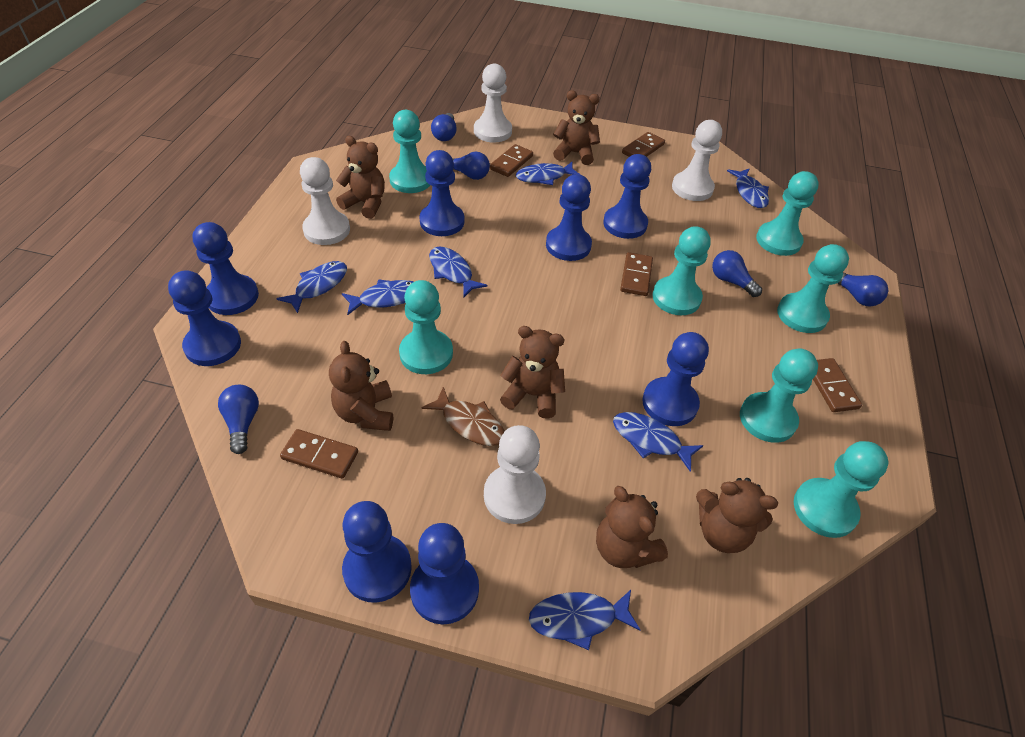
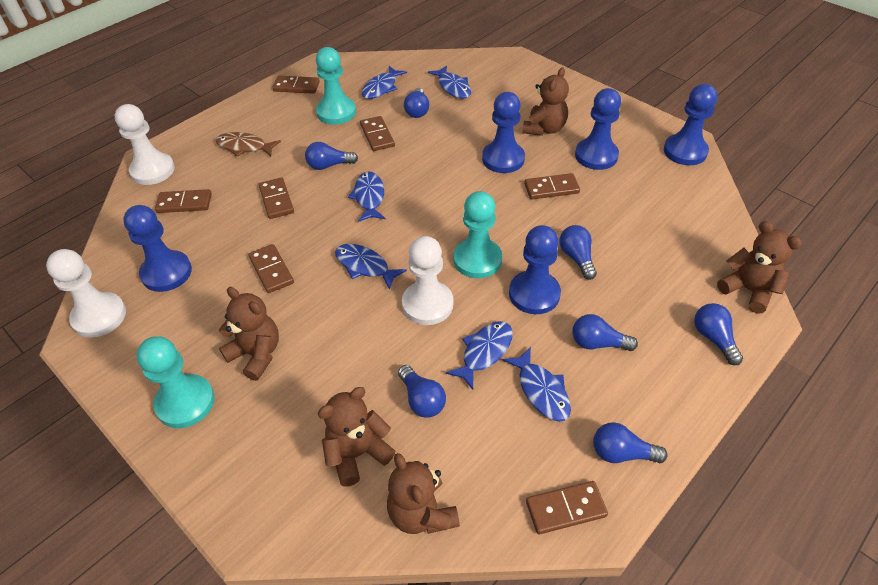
blue fish: [276,261,347,313] [342,279,413,315] [429,246,488,298] [516,161,580,185] [529,590,640,650] [613,412,704,472] [727,168,769,208] = 7 -> [335,244,407,289] [348,171,385,222] [361,66,407,99] [428,65,471,99] [446,321,513,390] [503,347,571,422] = 6
blue light bulb: [218,385,259,454] [431,113,457,141] [452,152,490,180] [712,250,762,297] [837,273,888,307] = 5 -> [305,142,358,170] [398,365,446,418] [404,88,429,118] [559,225,597,280] [572,314,638,351] [593,422,668,463] [694,303,743,365] = 7
blue pawn: [168,270,241,366] [193,222,259,315] [342,501,412,603] [410,523,479,624] [419,150,464,236] [546,174,592,261] [603,154,651,239] [642,332,709,426] = 8 -> [123,205,192,292] [482,92,525,173] [509,225,561,314] [575,88,621,170] [664,84,717,165] = 5
brown domino: [280,429,358,479] [490,144,533,177] [620,252,653,296] [622,132,665,157] [813,358,862,412] = 5 -> [155,189,212,213] [248,244,294,293] [259,177,294,219] [272,76,320,94] [360,116,395,151] [524,173,580,199] [526,481,608,534] = 7
brown teddy bear: [329,341,393,431] [336,136,385,219] [500,326,565,418] [553,90,600,165] [596,486,668,568] [696,478,778,553] = 6 -> [219,287,279,381] [318,387,395,486] [387,453,460,534] [522,67,569,136] [717,221,802,314] = 5
turquoise pawn: [389,110,430,193] [399,280,453,374] [652,226,711,315] [740,349,818,443] [756,171,819,256] [777,244,849,333] [794,441,888,538] = 7 -> [136,336,215,428] [316,47,356,125] [453,191,502,278] = 3
white pawn: [300,157,350,245] [474,63,512,143] [484,425,546,524] [672,120,722,201] = 4 -> [46,249,126,338] [115,104,175,185] [402,236,453,325] = 3

